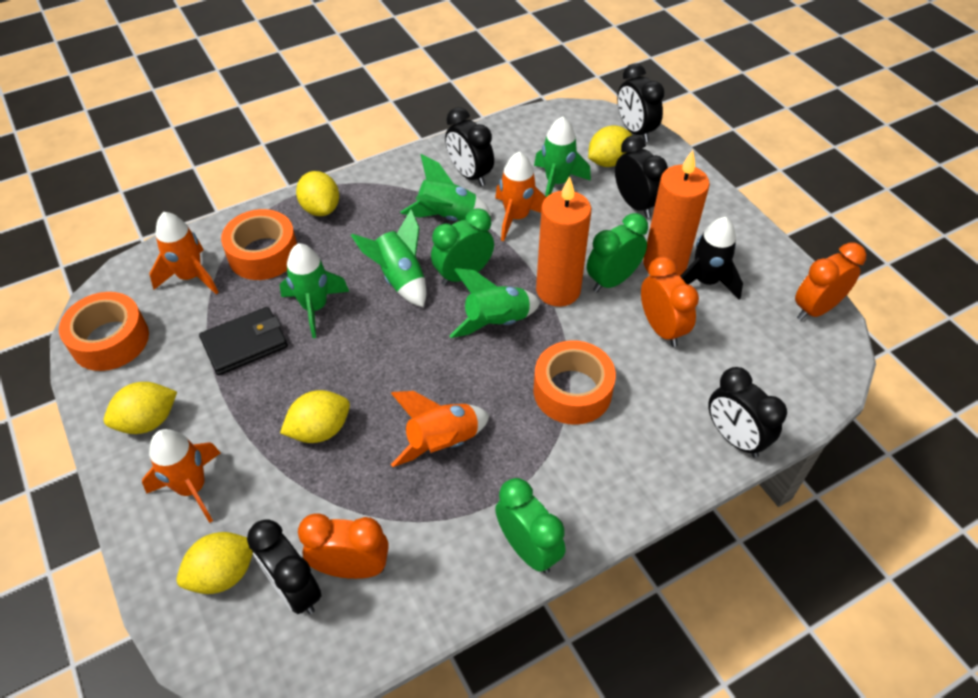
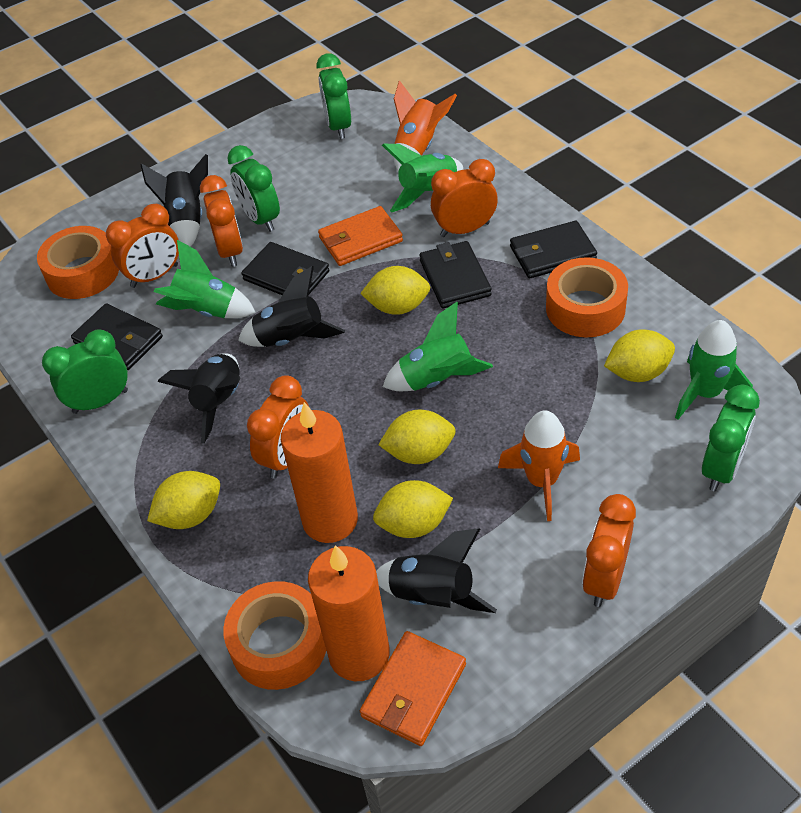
black clock: [247,519,322,614] [445,107,494,186] [615,135,668,218] [617,63,665,142] [708,367,787,458] = 5 -> none = 0
black rocket: [680,217,743,300] = 1 -> [141,154,208,247] [158,353,241,444] [238,266,345,347] [376,528,497,613] = 4
black wallet: [199,307,288,375] = 1 -> [71,303,163,370] [241,242,329,295] [419,241,492,309] [510,221,597,279] = 4
green clock: [431,209,494,286] [495,478,565,573] [587,213,648,292] = 3 -> [42,329,128,414] [227,145,280,232] [317,53,351,139] [702,385,760,491] = 4
green rocket: [280,243,349,338] [351,209,426,307] [400,154,492,221] [449,268,540,338] [534,116,591,197] = 5 -> [154,240,256,318] [382,144,463,212] [383,302,493,391] [675,320,753,420] = 4
orange clock: [298,513,389,579] [641,256,699,347] [795,242,866,321] = 3 -> [106,204,179,288] [200,175,243,267] [247,375,309,479] [431,159,498,237] [582,494,636,607] = 5
orange rocket: [142,429,220,523] [149,212,219,294] [391,391,490,467] [495,151,546,241] = 4 -> [394,80,457,172] [498,410,580,521] = 2
orange wallet: none = 0 -> [318,206,403,266] [360,631,466,746] = 2

